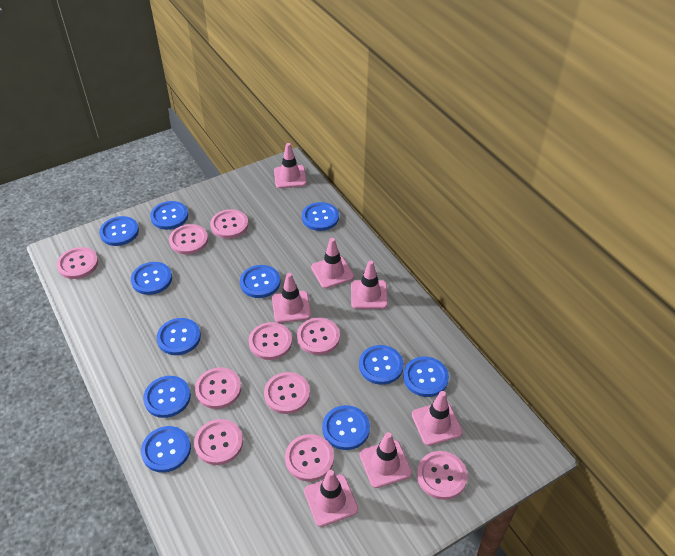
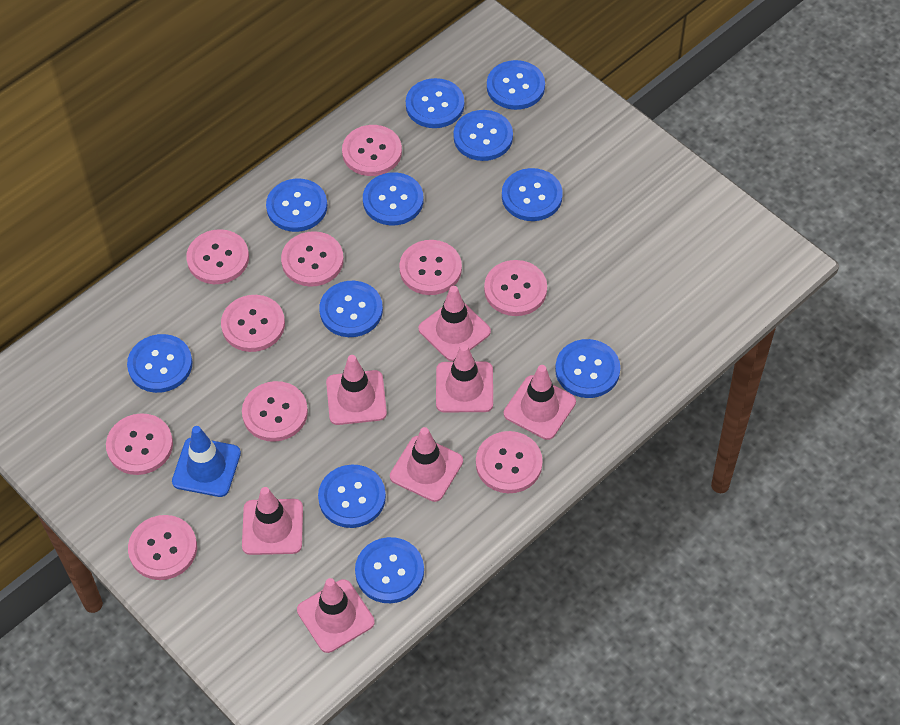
blue traffic cone: none = 0 -> [172,426,241,497] = 1

